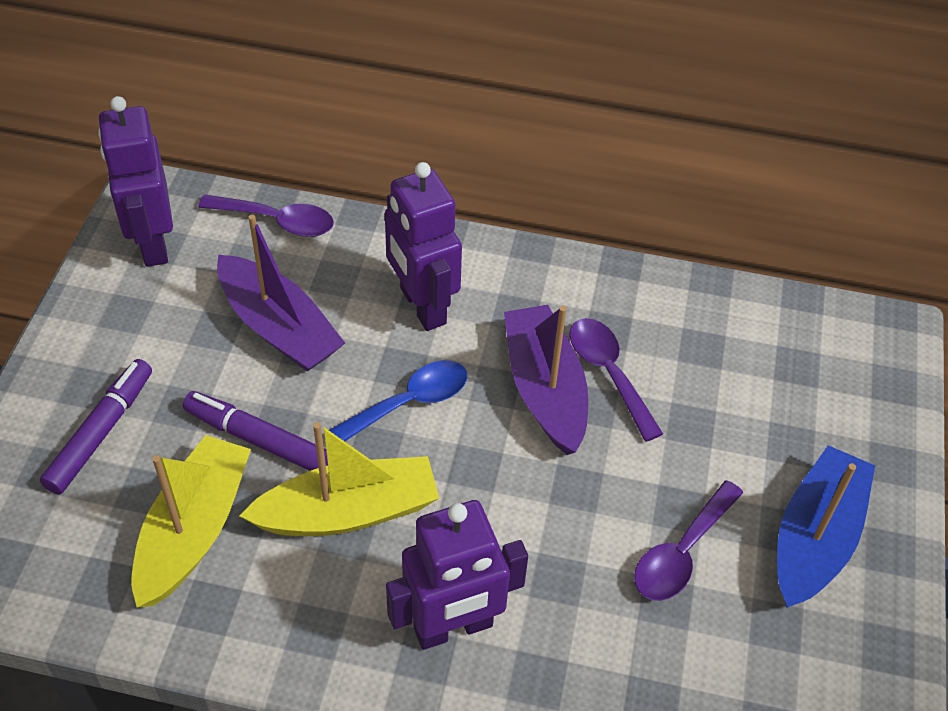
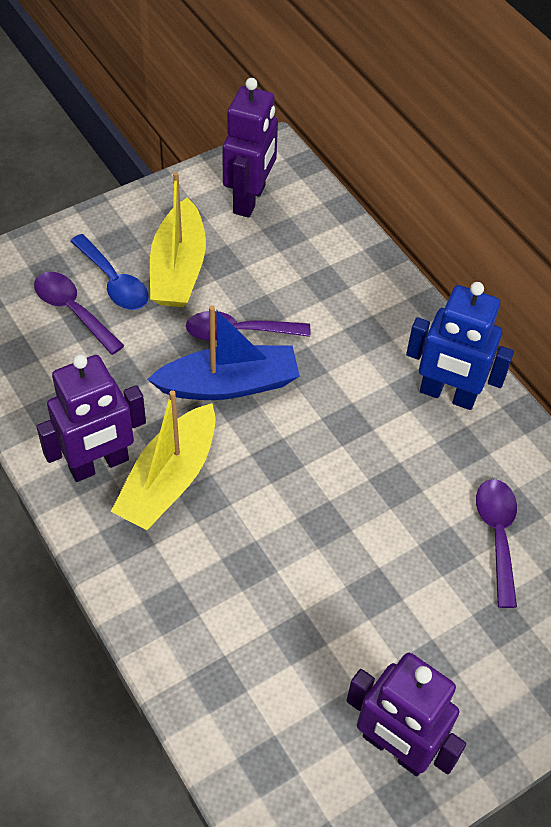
blue robot: none = 0 -> [406,282,514,410] = 1
purple boat: [217,215,345,372] [504,305,588,455] = 2 -> none = 0
purple marker: [40,359,152,494] [183,391,328,471] = 2 -> none = 0

